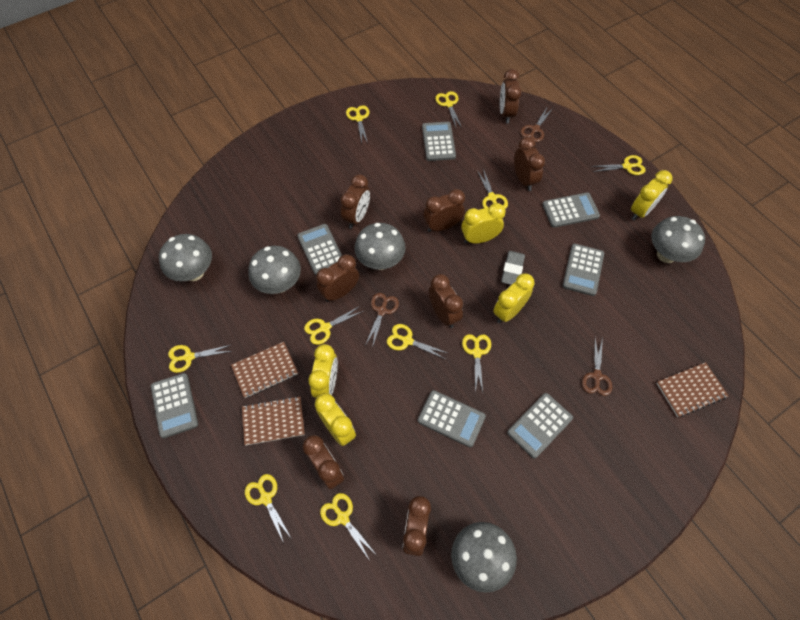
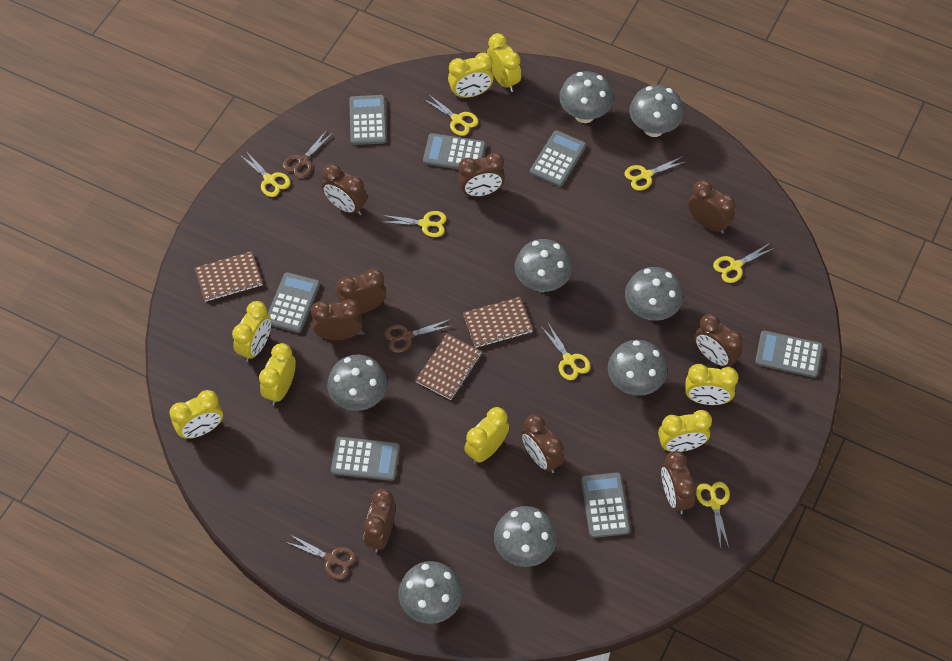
brown clock: [302,435,344,490] [316,254,359,302] [340,174,370,229] [402,496,431,556] [423,189,465,232] [429,274,463,328] [500,69,521,123] [514,136,545,191] = 8 -> [311,299,362,340] [322,164,367,215] [337,269,386,314] [364,489,396,553] [458,153,505,197] [521,414,564,473] [661,451,697,514] [688,180,735,234] [694,314,743,367] = 9
grey eraser: [501,251,525,285] = 1 -> none = 0
grey mushroom: [159,234,212,281] [249,246,301,294] [354,223,406,270] [451,522,517,593] [651,216,705,263] = 5 -> [327,355,387,411] [398,561,463,624] [494,506,557,567] [515,239,572,292] [559,71,614,123] [608,340,667,396] [625,267,683,321] [629,85,684,137] = 8
yellow clock: [308,344,338,398] [315,393,356,446] [461,203,506,244] [493,273,535,323] [631,170,672,220] = 5 -> [169,390,223,439] [232,301,271,362] [259,343,296,405] [448,52,494,98] [464,407,509,464] [487,33,521,92] [658,410,712,452] [685,364,739,405] = 8
yellow scissors: [168,345,231,373] [245,474,292,543] [304,306,363,345] [320,493,375,561] [346,105,369,143] [387,324,447,359] [435,91,462,128] [462,334,491,393] [477,169,508,209] [591,155,646,175] = 10 -> [240,150,290,197] [381,211,447,237] [422,93,478,136] [542,323,591,380] [624,156,687,190] [696,482,730,549] [713,243,775,283] = 7

